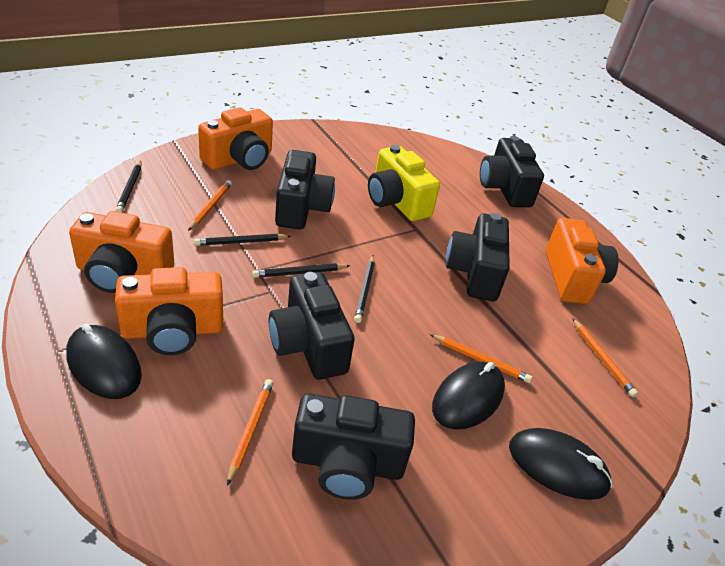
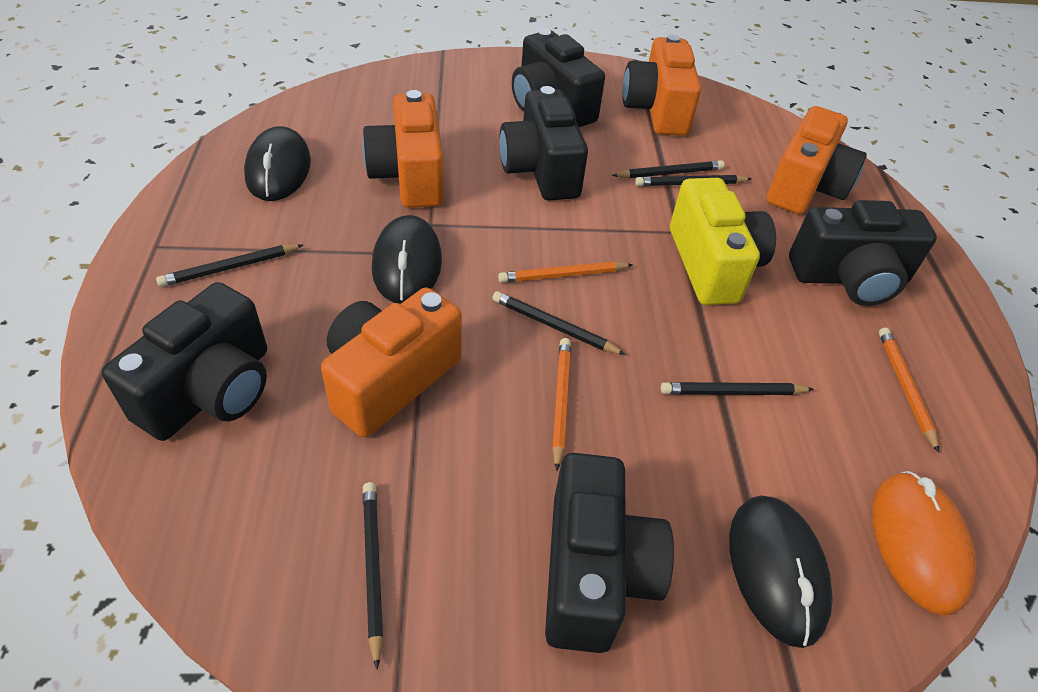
black pencil: [115,161,141,213] [194,234,291,246] [252,263,350,278] [354,255,375,323] = 4 -> [156,244,303,287] [363,482,383,670] [492,291,626,355] [612,160,725,178] [635,175,752,186] [661,382,814,395] = 6
orange mouse: none = 0 -> [872,471,976,616] = 1
orange pencil: [188,180,232,231] [227,379,274,486] [430,334,532,383] [572,318,638,397] = 4 -> [498,262,633,283] [552,338,571,471] [879,327,939,453] = 3

